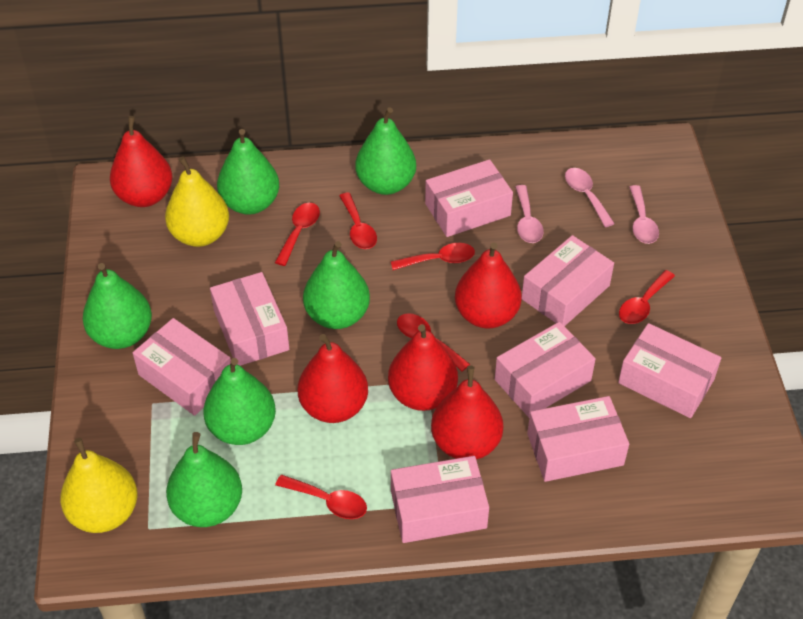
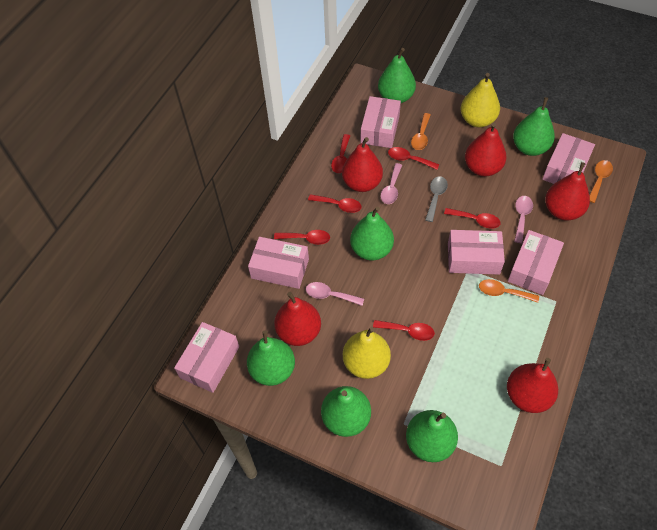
grey spoon: none = 0 -> [425,176,448,222] = 1
orange spoon: none = 0 -> [411,113,431,150] [479,279,539,303] [590,160,613,203] = 3
pink box: [133,318,231,416] [210,272,289,366] [391,456,489,543] [425,159,513,237] [495,322,596,417] [521,235,614,326] [527,396,629,482] [618,323,721,418] = 8 -> [174,322,239,393] [248,237,309,289] [361,96,401,148] [448,230,505,275] [508,230,564,295] [542,133,595,184] = 6

